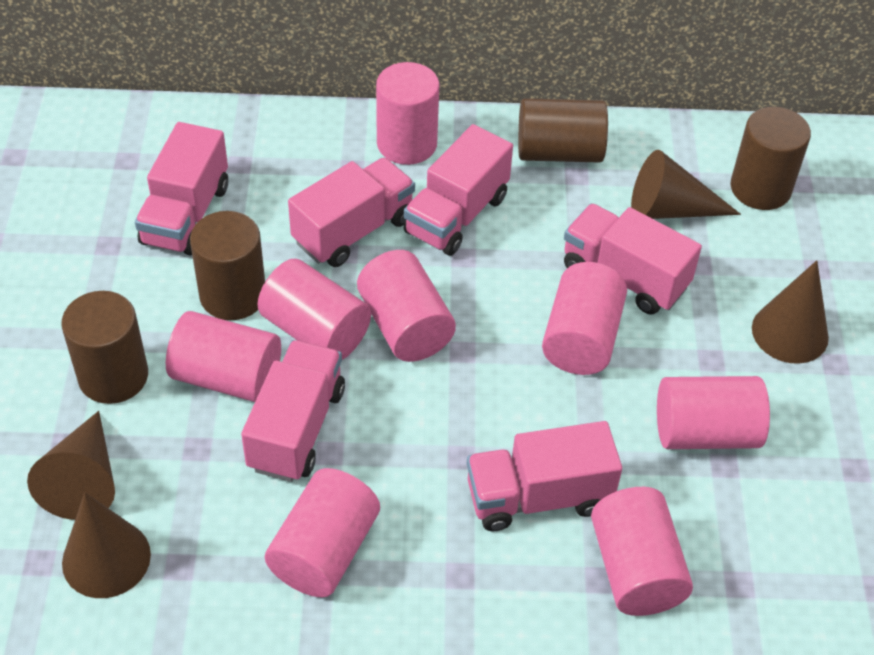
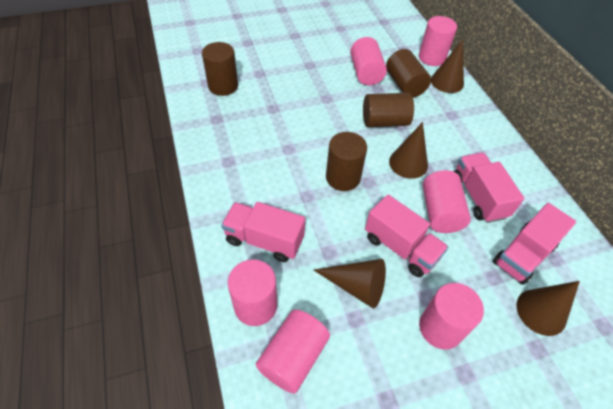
pink cylinder: [166,311,281,402] [257,259,371,360] [265,468,380,597] [357,250,456,362] [376,62,440,165] [542,262,627,375] [591,487,693,616] [657,376,770,449] = 8 -> [228,259,277,326] [256,309,330,394] [350,37,387,86] [419,16,457,66] [419,283,484,350] [423,170,471,233] = 6
pink truck: [135,122,228,256] [241,340,345,482] [288,158,415,267] [404,124,513,256] [467,421,622,531] [564,204,702,315] = 6 -> [221,202,305,262] [365,195,449,277] [454,153,524,223] [493,203,576,285] = 4

